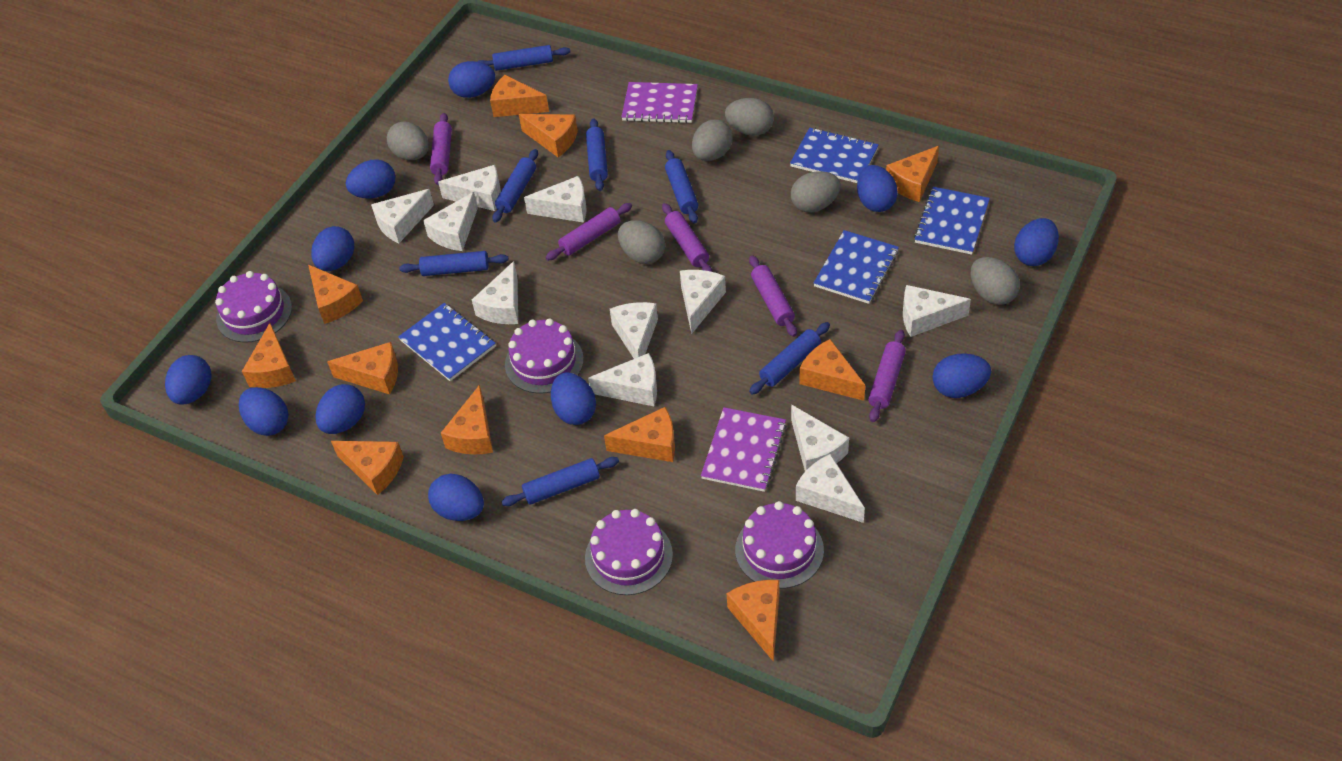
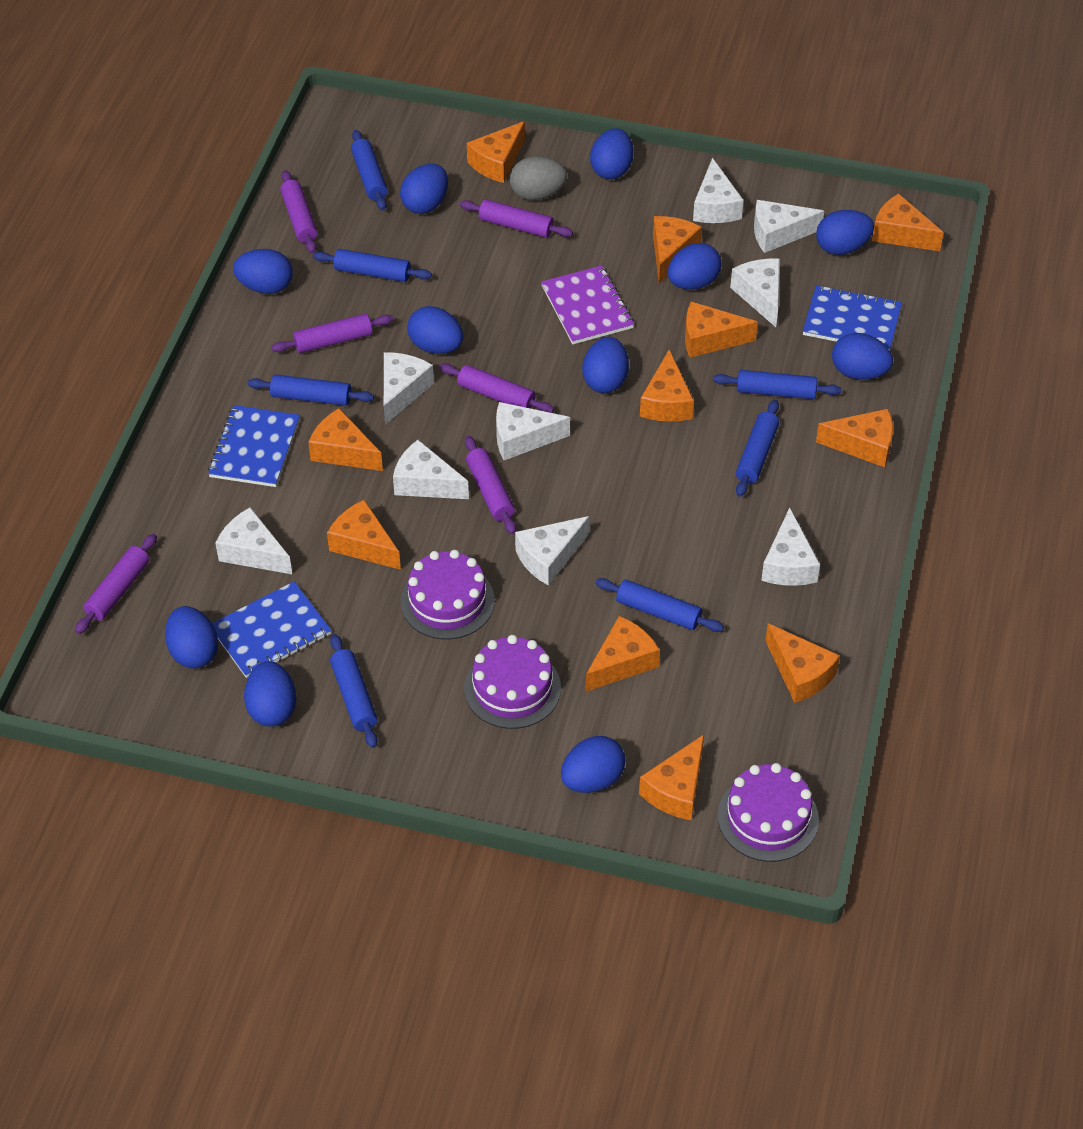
blue notebook: [398,303,496,381] [790,128,879,183] [814,230,899,304] [914,187,990,255] = 4 -> [208,405,300,487] [212,581,331,678] [803,285,902,350] = 3
grey egg: [387,121,429,160] [618,220,665,264] [692,119,733,161] [725,98,774,136] [791,171,841,213] [971,257,1020,305] = 6 -> [510,156,567,200] = 1
purple cake: [215,271,292,343] [505,318,584,394] [585,509,673,595] [735,501,824,589] = 4 -> [401,550,495,639] [464,635,561,729] [718,763,819,862] = 3
purple notebook: [621,82,698,123] [701,407,787,492] = 2 -> [541,265,634,344] = 1
purple rolling pin: [430,113,452,185] [546,203,632,260] [662,203,712,272] [749,255,797,337] [868,329,906,422] = 5 -> [75,534,157,634] [272,314,393,353] [280,170,318,253] [439,363,554,413] [460,199,573,238] [465,436,516,534] = 6
white cheese: [371,189,434,243] [423,192,478,251] [438,165,501,211] [472,261,518,324] [524,176,587,223] [588,353,657,406] [610,302,658,359] [680,270,726,334] [791,405,849,471] [796,454,865,523] [903,285,971,337] = 11 -> [216,507,292,574] [384,352,434,425] [393,440,469,499] [496,402,570,460] [515,516,589,586] [693,158,744,223] [730,259,780,327] [754,200,824,253] [761,508,820,586] = 9

